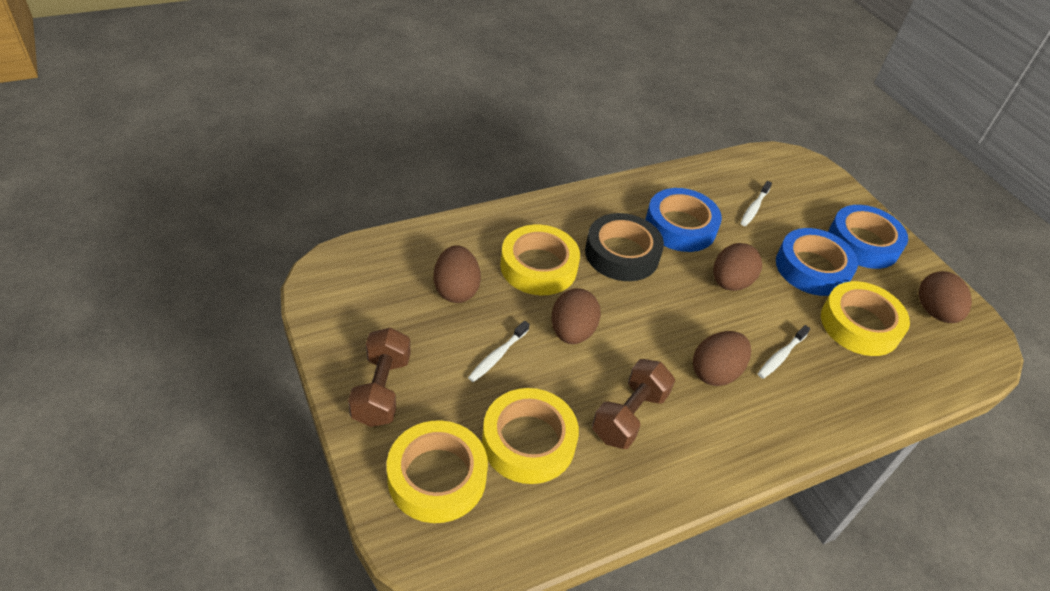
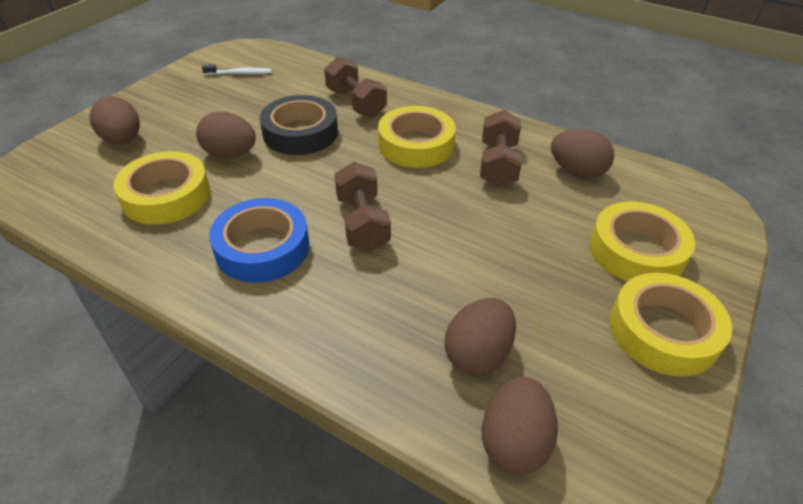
blue tape: [645,188,722,252] [776,228,858,296] [828,205,908,269] = 3 -> [209,198,309,283] = 1
brown dumbbell: [348,327,411,427] [592,359,675,449] = 2 -> [324,56,387,117] [335,162,391,252] [480,110,522,188] = 3
white toothbrush: [468,321,529,382] [741,181,772,226] [758,325,810,379] = 3 -> [202,65,272,75] = 1

